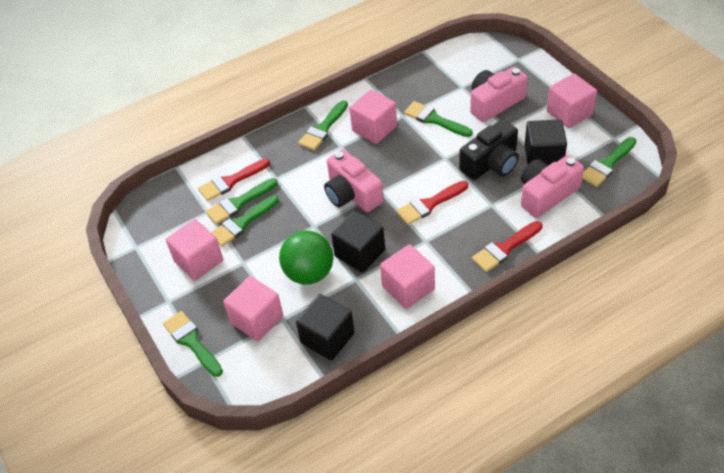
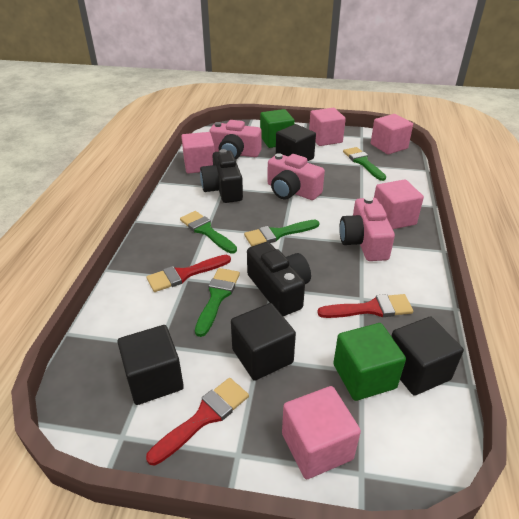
black camera: [459,119,519,180] = 1 -> [200,149,243,203] [247,242,311,316] = 2
black cube: [296,294,355,360] [331,211,385,273] [524,119,567,166] = 3 -> [117,325,184,405] [231,303,296,381] [276,124,316,162] [391,317,464,396] = 4
green ball: [279,231,333,285] = 1 -> none = 0
green brush: [163,311,223,377] [206,178,278,225] [211,195,279,247] [298,100,348,150] [404,101,473,137] [582,137,636,187] = 6 -> [180,211,237,254] [195,268,240,337] [244,220,320,246] [343,147,386,181] = 4
green cube: none = 0 -> [260,109,295,148] [334,323,406,401] = 2

